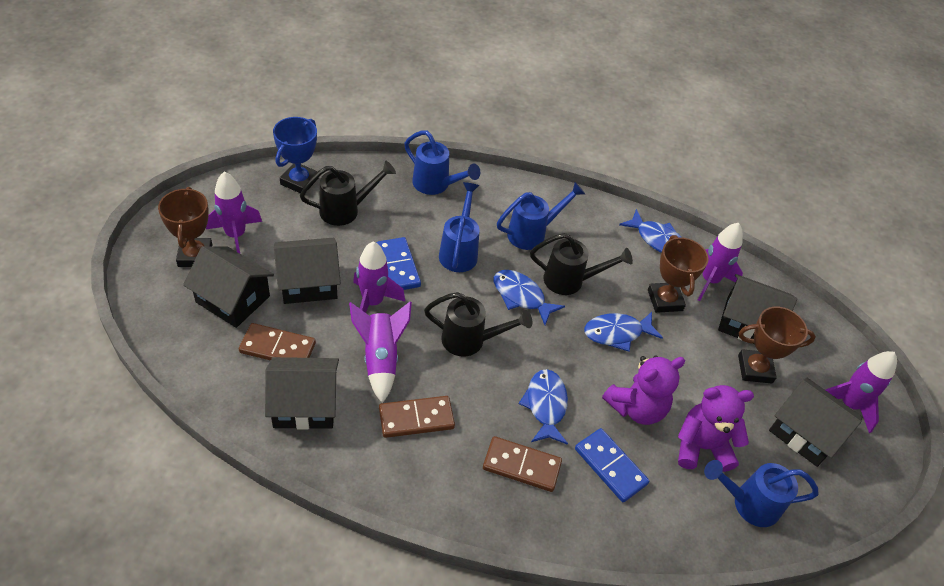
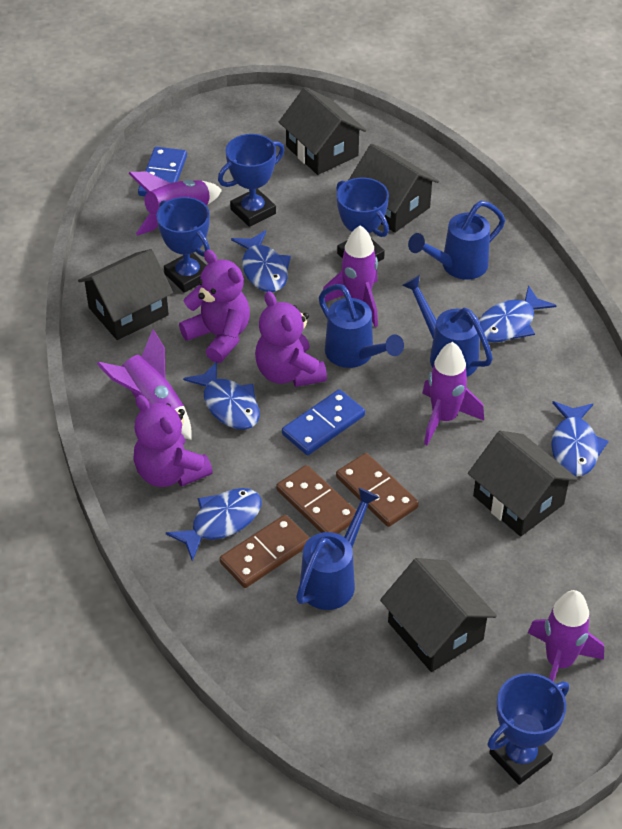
black watering can: [300,161,396,226] [424,292,532,357] [530,233,633,295] = 3 -> none = 0
blue fish: [494,270,565,325] [519,369,568,445] [584,312,663,352] [619,209,682,253] = 4 -> [166,488,262,561] [183,361,260,430] [231,230,291,292] [479,285,557,342] [551,401,609,477] = 5
blue trophy: [273,117,318,193] = 1 -> [157,197,210,293] [218,134,284,227] [336,177,389,262] [488,673,569,785] = 4
brown trophy: [158,187,212,267] [648,235,708,313] [738,307,816,383] = 3 -> none = 0
purple teddy bear: [602,355,685,425] [678,385,754,472] = 2 -> [133,395,213,487] [179,250,250,363] [255,291,327,387] = 3

